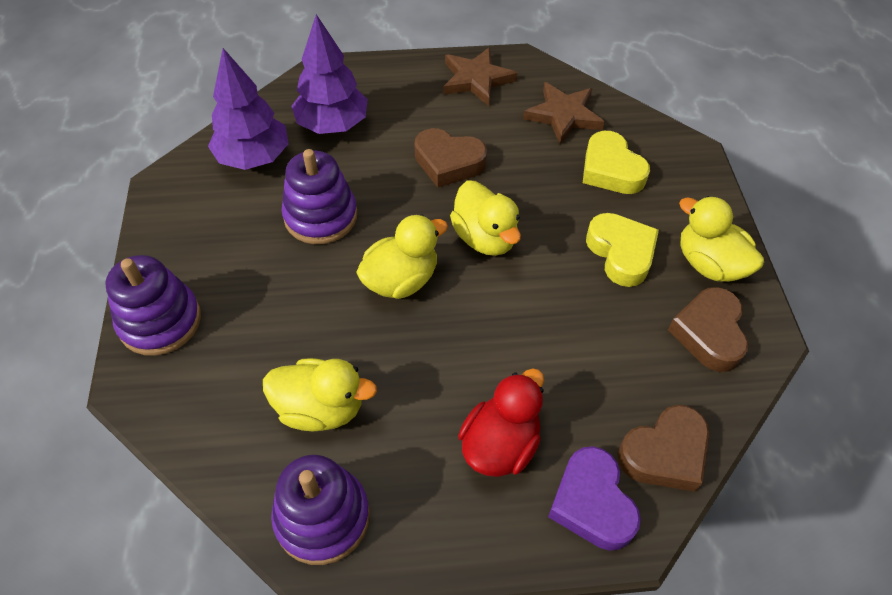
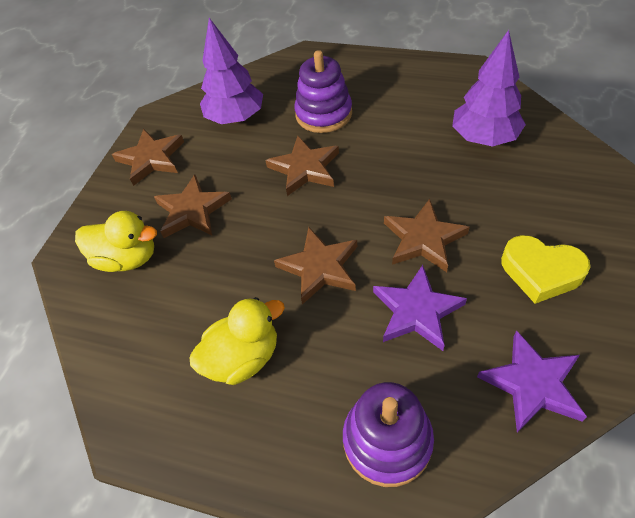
brown heart: [414,128,487,188] [618,405,709,492] [668,287,749,372] = 3 -> none = 0
brown star: [443,47,518,106] [523,82,605,144] = 2 -> [112,129,184,186] [154,175,232,238] [265,136,339,196] [274,227,357,305] [384,199,470,272] = 5
purple heart: [548,446,641,551] = 1 -> none = 0
purple stacking toy: [105,255,201,356] [271,455,370,565] [282,149,357,244] = 3 -> [294,50,352,133] [343,382,434,487] = 2
purple star: none = 0 -> [373,265,467,351] [477,330,587,432] = 2
red duck: [458,368,544,477] = 1 -> none = 0
yellow duck: [263,358,377,432] [356,215,448,299] [450,181,521,256] [679,196,764,282] = 4 -> [75,211,157,272] [189,297,285,385] = 2
yellow heart: [583,131,650,194] [586,213,659,287] = 2 -> [501,235,590,304] = 1

